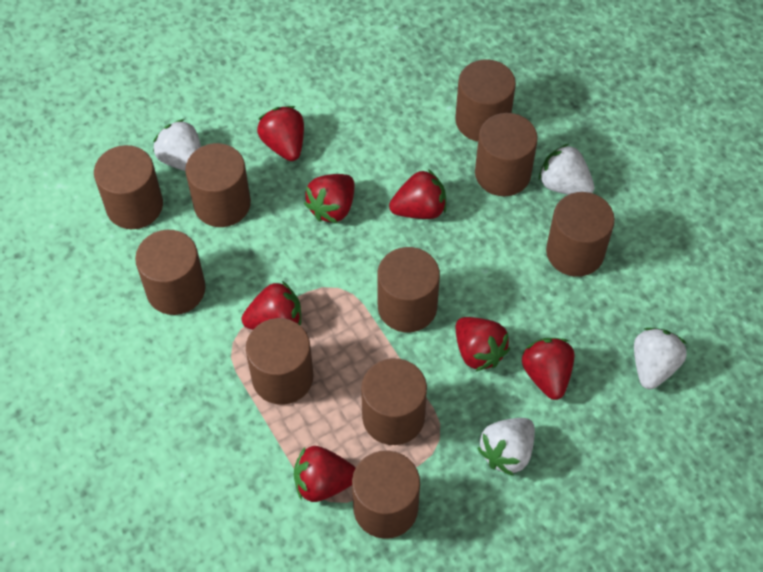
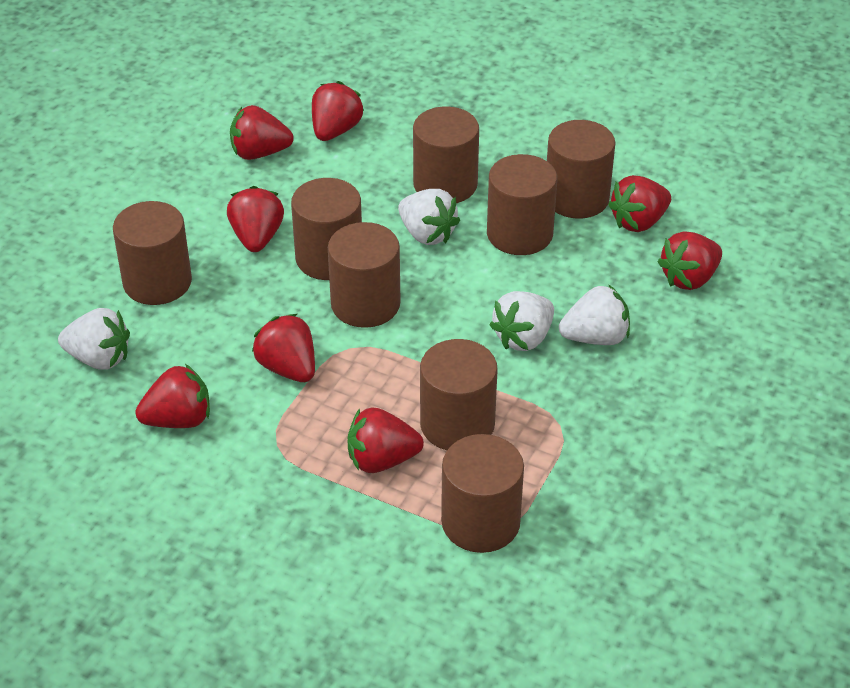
brown cylinder: [94,145,163,229] [135,230,206,315] [185,143,251,227] [246,318,314,405] [352,450,420,539] [361,358,427,445] [377,247,440,332] [455,60,516,141] [475,113,538,196] [546,192,615,277] = 10 -> [113,201,192,305] [291,178,362,280] [328,222,401,328] [413,107,479,203] [420,339,498,450] [441,434,524,553] [487,154,557,255] [547,120,615,219] = 8
red strawberry: [242,281,301,330] [257,106,304,161] [294,446,356,502] [304,174,354,223] [389,169,446,219] [456,317,510,372] [522,338,574,400] = 7 -> [135,364,210,428] [227,186,284,252] [230,105,294,160] [252,314,315,382] [312,81,364,141] [348,407,424,473] [608,175,671,232] [658,231,722,290] = 8

